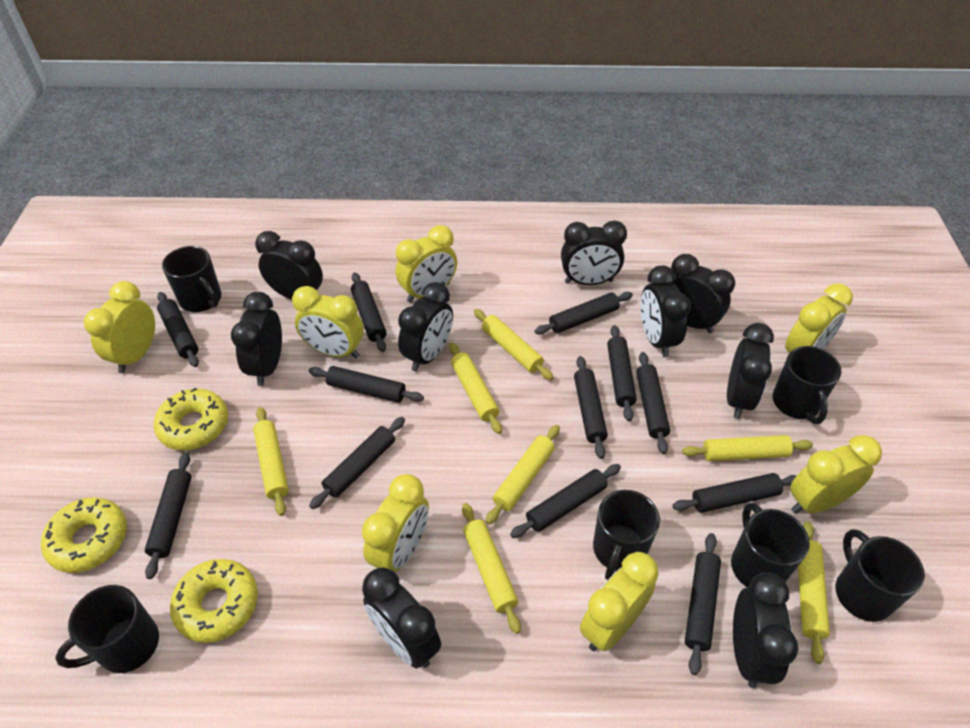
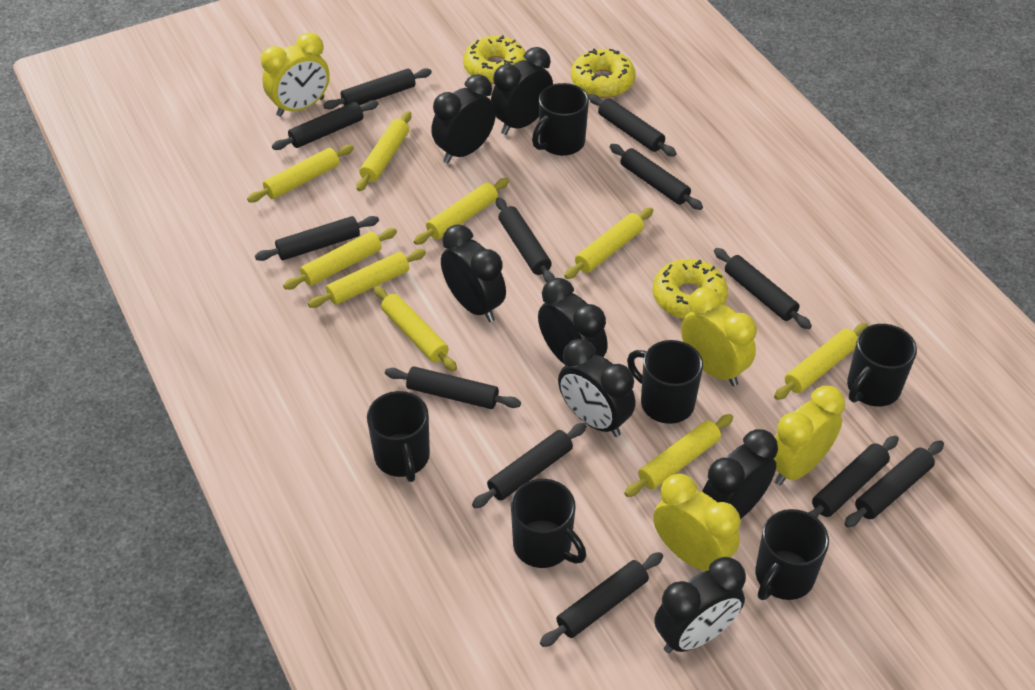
black clock: [231,292,282,386] [255,231,323,300] [362,567,441,668] [398,282,453,371] [561,220,627,285] [640,266,691,357] [671,254,735,333] [727,323,774,419] [733,573,799,688] = 9 -> [431,74,496,164] [441,224,506,322] [491,47,553,135] [538,278,608,364] [558,339,635,437] [654,557,746,653] [702,429,778,519] = 7
yellow clock: [84,281,155,373] [292,286,364,358] [362,474,429,572] [396,225,457,303] [580,552,659,651] [785,283,853,353] [790,435,882,514] = 7 -> [261,33,330,117] [653,474,741,571] [681,287,757,386] [774,386,845,485] = 4
yellow rolling pin: [253,407,289,516] [449,343,502,434] [462,503,521,634] [474,309,553,380] [486,425,560,525] [682,435,813,461] [798,521,830,664] = 7 -> [247,145,354,203] [283,228,397,290] [308,249,426,308] [356,111,411,191] [374,286,457,371] [414,178,509,245] [564,208,653,279] [624,414,733,497] [774,323,868,400] = 9

